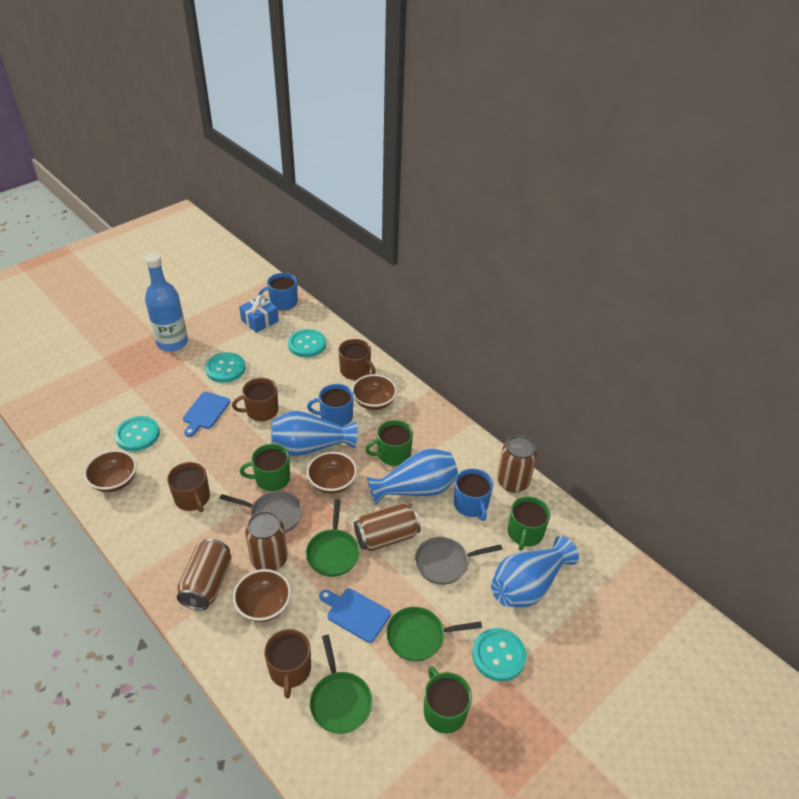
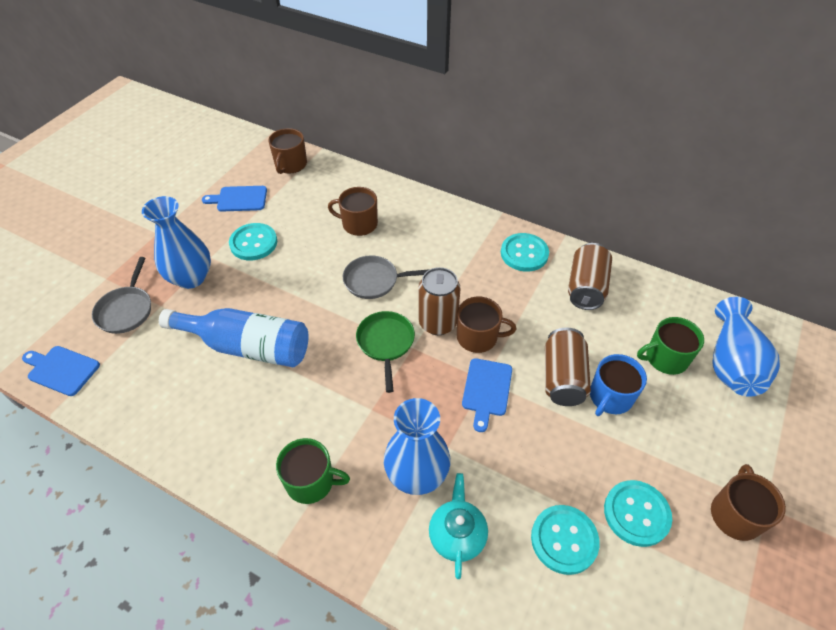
blue cutting board: [183,392,230,437] [319,588,391,643] = 2 -> [22,346,100,396] [202,186,267,212] [462,358,512,432] = 3
blue gift: [239,295,279,333] = 1 -> none = 0
blue mug: [258,273,298,310] [307,384,353,427] [454,469,493,521] = 3 -> [590,354,647,416] = 1
brown bowl: [84,450,137,492] [233,569,291,622] [307,452,357,494] [352,374,397,410] = 4 -> none = 0
brown can: [177,539,232,611] [245,511,288,571] [354,503,421,551] [497,435,537,493] = 4 -> [418,267,461,335] [545,328,591,406] [568,243,612,310] = 3
green mug: [240,444,290,491] [365,420,413,466] [424,666,472,734] [508,496,550,551] = 4 -> [276,438,350,504] [637,317,704,375] = 2
green pan: [306,499,360,577] [310,635,372,734] [386,607,482,661] = 3 -> [356,311,415,393] = 1
turquoise teapot: none = 0 -> [429,473,488,579] = 1

